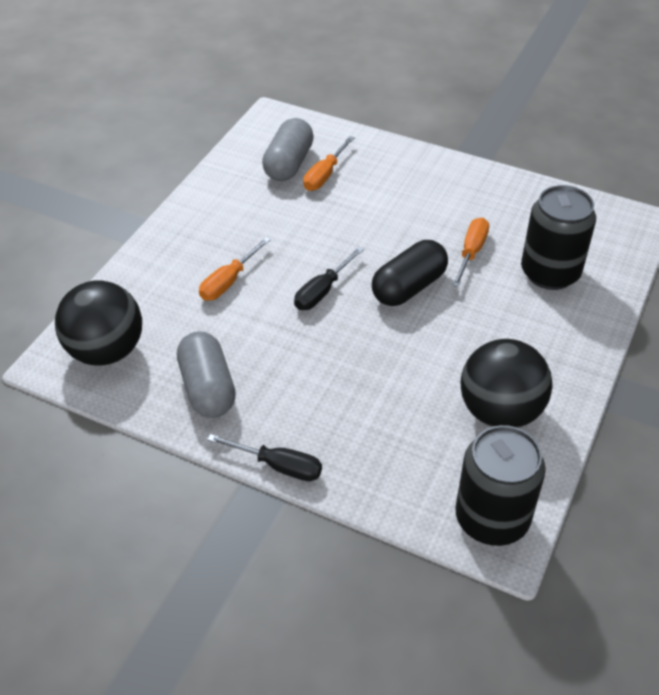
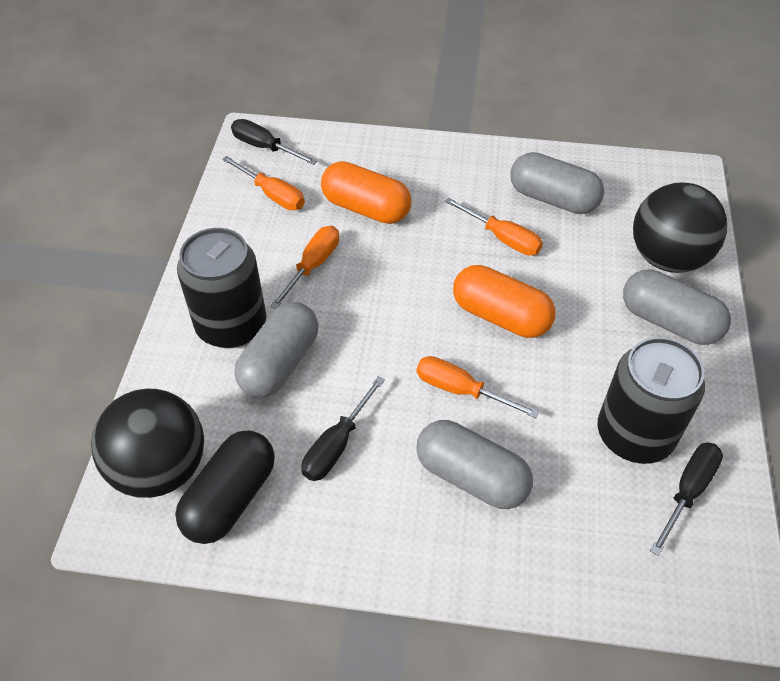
black screwdriver: [207,434,322,481] [294,247,364,310] = 2 -> [231,119,317,165] [302,376,385,481] [650,442,723,556] = 3
grey capsule: [177,332,236,418] [262,118,314,181] = 2 -> [234,302,318,398] [416,420,533,509] [510,152,604,214] [623,269,731,345] = 4
orange capsule: none = 0 -> [321,161,411,224] [453,265,556,338] = 2
orange screwdriver: [199,237,270,301] [303,136,355,191] [452,218,489,287] = 3 -> [222,156,305,210] [270,226,339,309] [417,356,540,419] [445,198,543,255] = 4

